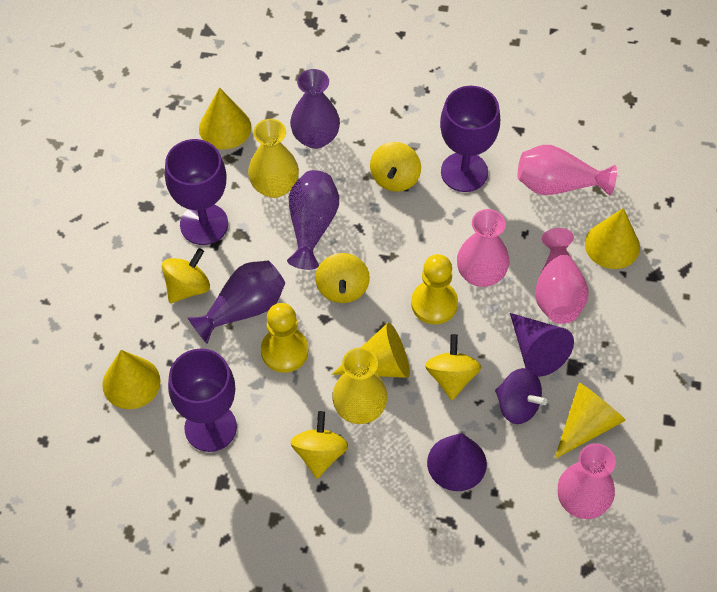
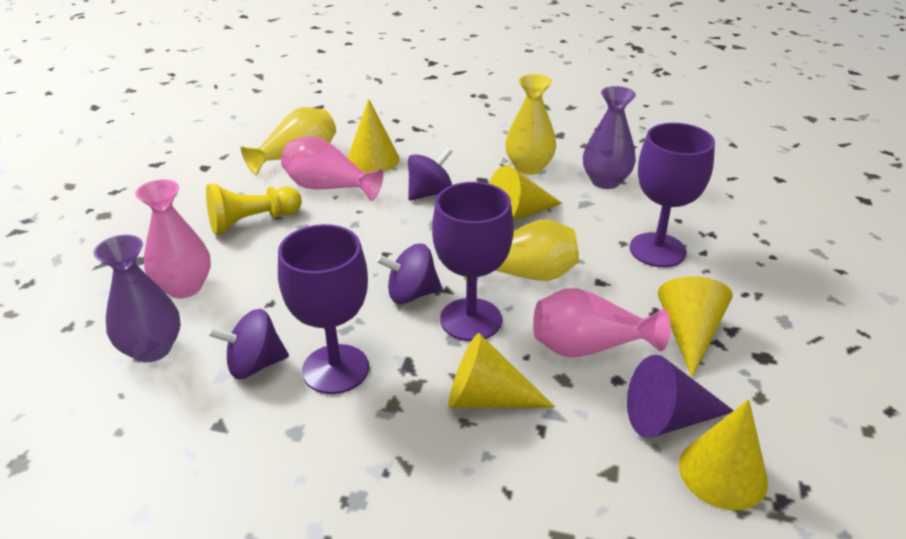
pink vase: [457,209,509,287] [518,145,617,196] [535,228,589,324] [558,443,616,519] = 4 -> [135,179,211,299] [281,136,383,201] [533,288,671,358] = 3
purple cone: [427,433,487,491] [510,313,574,377] = 2 -> [627,355,734,438] = 1
purple spinning top: [495,368,547,424] = 1 -> [208,309,289,379] [376,244,442,304] [408,147,453,201] = 3
purple vase: [188,260,285,344] [287,170,339,270] [290,69,340,149] = 3 -> [94,235,181,363] [583,86,636,189] = 2
yellow pawn: [261,303,308,373] [411,254,458,324] = 2 -> [206,183,302,235] = 1
yellow spinning top: [162,248,210,303] [291,411,348,479] [315,253,370,303] [370,142,421,192] [425,334,481,400] = 5 -> none = 0
yellow vase: [248,119,299,198] [332,348,388,424] = 2 -> [241,107,336,175] [464,220,579,281] [505,74,556,175] = 3

